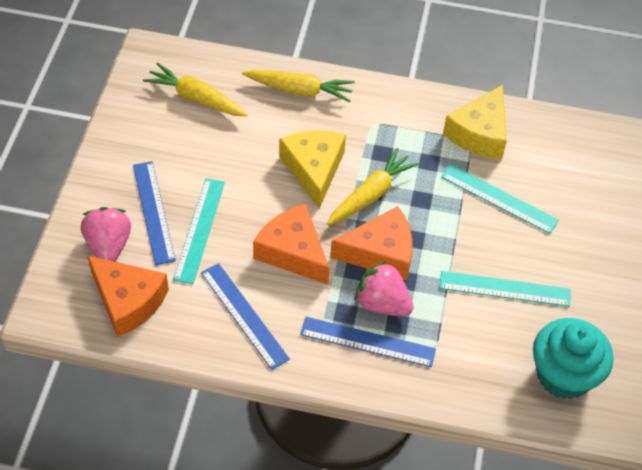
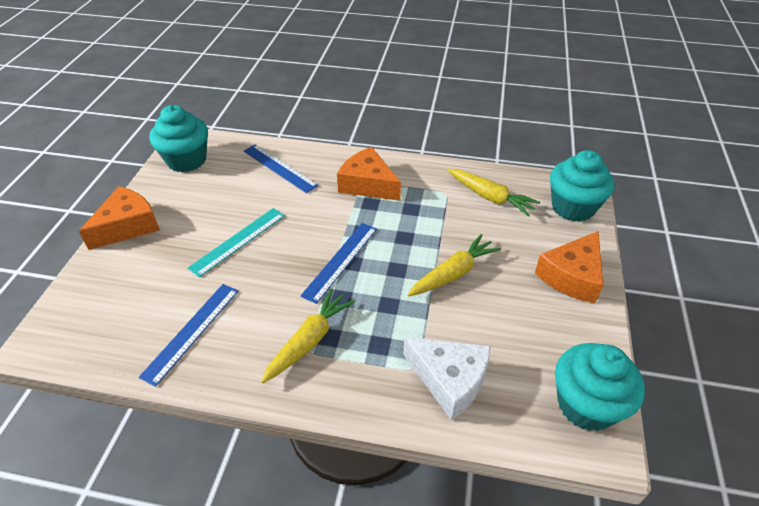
pink strawberry: [81,207,131,262] [355,261,414,317] = 2 -> none = 0
turquoise cupcake: [533,318,613,399] = 1 -> [149,105,208,172] [550,150,614,222] [555,343,645,431] = 3
turquoise ruler: [173,178,225,284] [440,271,571,307] [441,164,559,234] = 3 -> [188,208,285,277] = 1
white cheese: none = 0 -> [403,337,491,420] = 1
yellow cheese: [279,131,346,209] [443,85,507,159] = 2 -> none = 0

